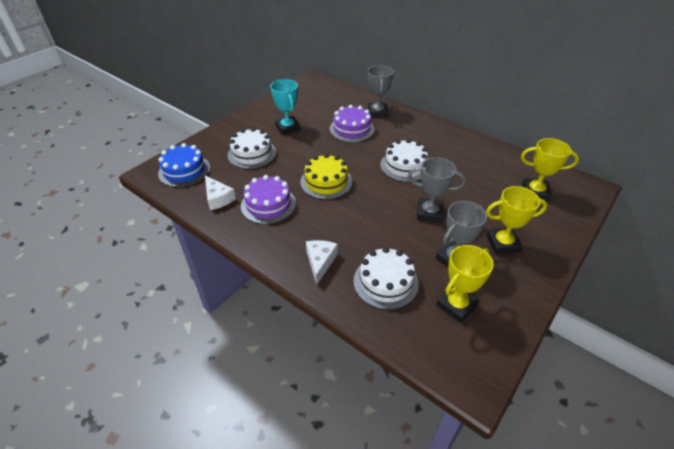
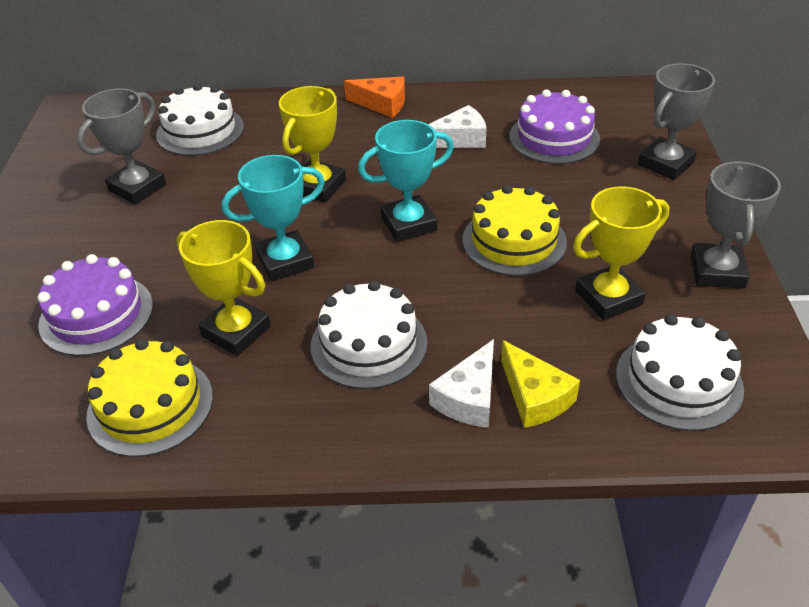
blue cake: [158,143,210,187] = 1 -> none = 0
orange cheese: none = 0 -> [344,77,405,118] = 1
turquoise trophy: [271,79,300,135] = 1 -> [222,155,325,281] [358,120,454,242] = 2
yellow cake: [300,154,352,199] = 1 -> [86,339,213,457] [462,185,567,276] = 2
yellow cheese: none = 0 -> [501,340,580,428] = 1

